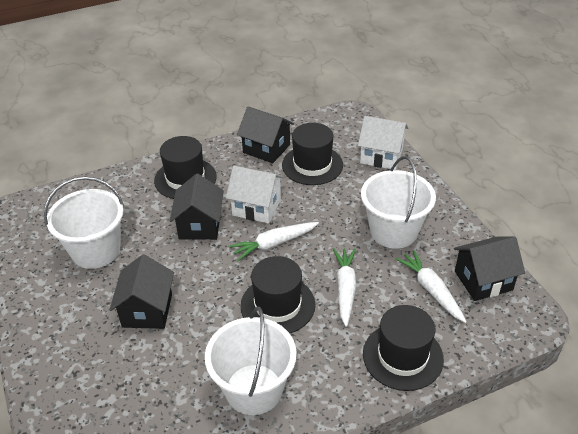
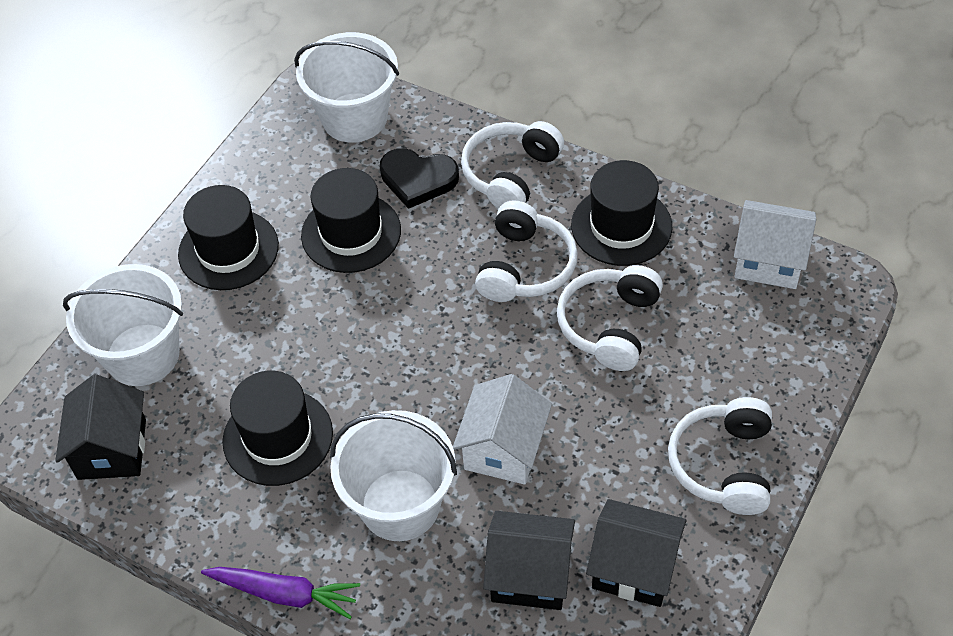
black heart: none = 0 -> [380,148,459,209] = 1
black house: [109,254,174,329] [170,174,224,240] [237,106,294,163] [454,236,525,301] = 4 -> [55,374,146,480] [483,511,575,610] [586,499,687,607] = 3
purple carrot: none = 0 -> [201,567,360,619] = 1
white carrot: [229,222,319,261] [333,249,356,327] [396,250,467,323] = 3 -> none = 0
white headphones: none = 0 -> [461,121,564,209] [475,200,578,302] [557,265,663,371] [668,397,772,515] = 4

